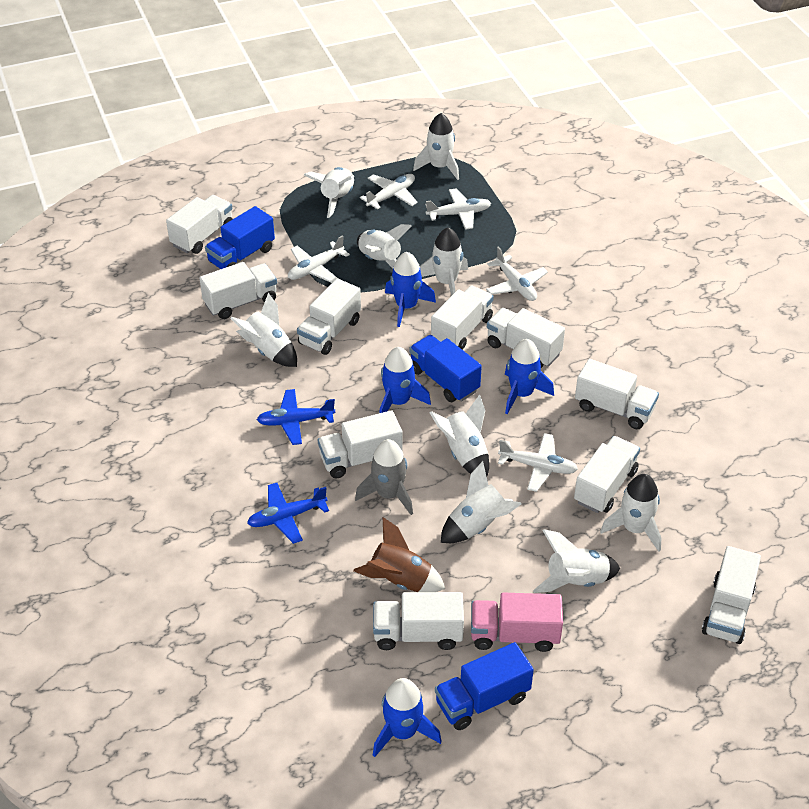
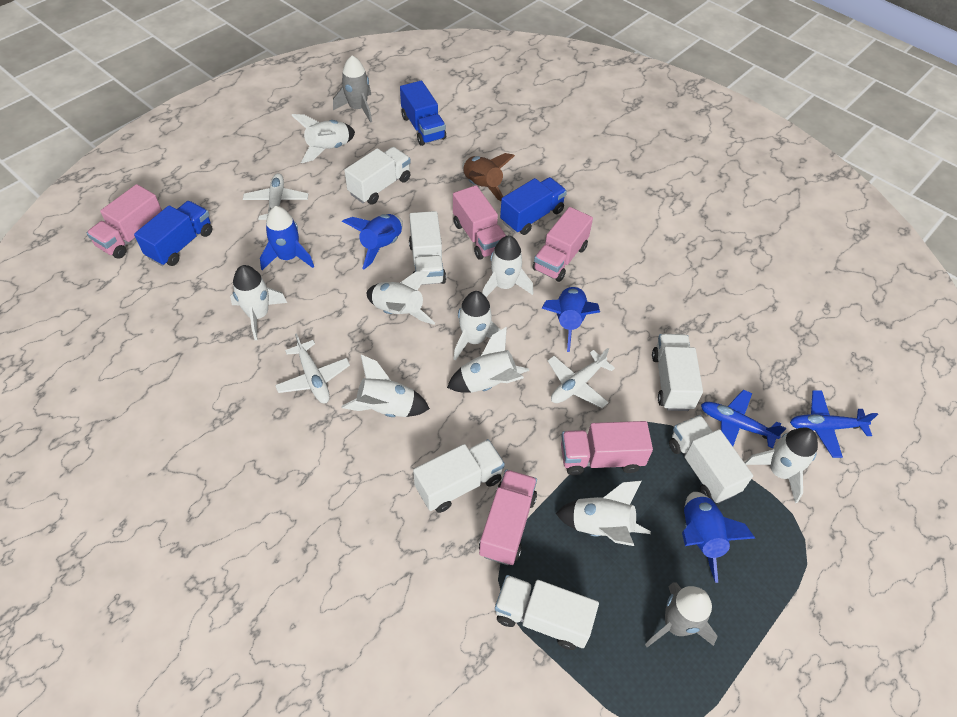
grey rocket: [355,439,413,515] = 1 -> [333,56,372,123] [645,582,718,647] = 2
pink truck: [471,593,563,652] = 1 -> [87,184,162,259] [453,185,506,260] [479,469,537,565] [532,207,593,282] [561,421,653,475] = 5
white plane: [288,235,350,283] [360,174,418,209] [425,189,491,230] [486,246,548,301] [498,433,578,492] = 5 -> [243,173,308,220] [275,333,350,403] [548,348,615,408] = 3
white truck: [166,195,233,254] [199,262,277,319] [297,278,361,355] [318,410,403,478] [373,592,464,650] [431,286,494,350] [487,308,565,368] [574,436,640,513] [575,359,659,429] [702,546,761,644] = 10 -> [344,147,411,205] [409,211,446,285] [413,439,505,513] [495,575,599,650] [652,334,703,411] [669,415,753,503] = 6

